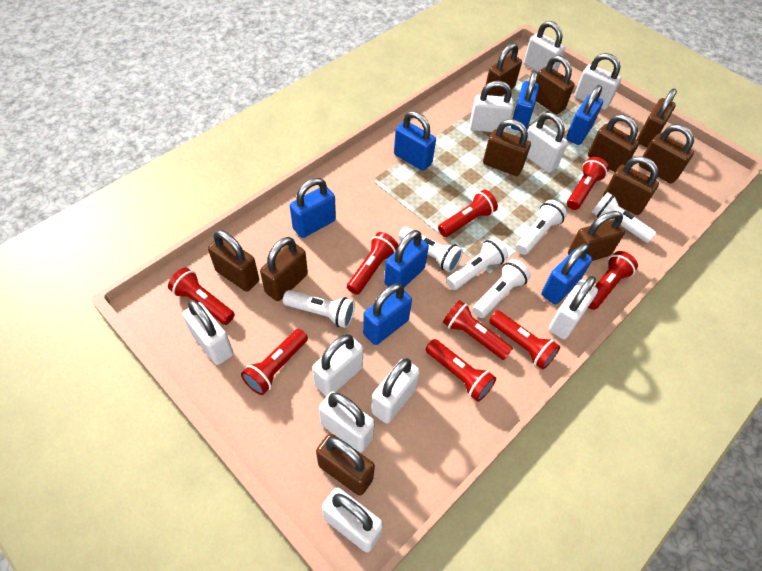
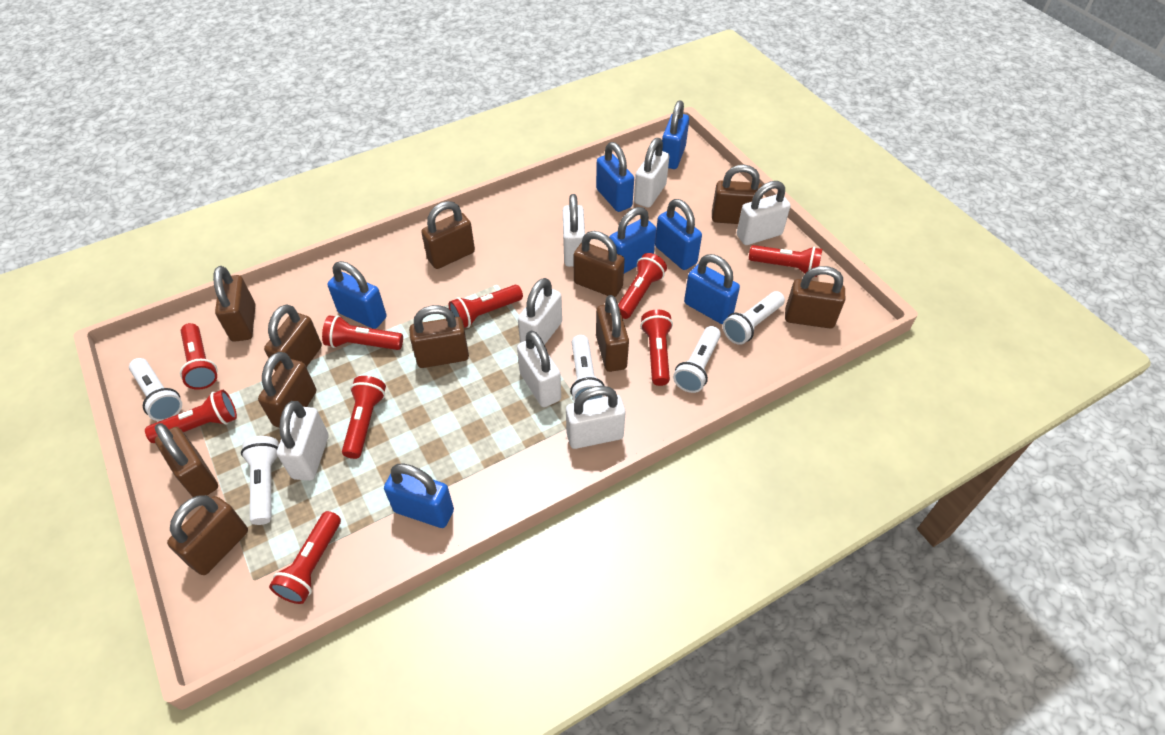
white flashlight: [283,290,355,328] [398,227,463,273] [446,237,508,290] [473,259,531,318] [516,200,567,255] [592,192,656,243] = 6 -> [129,358,182,421] [241,436,279,525] [570,335,605,402] [673,326,721,393] [723,291,785,345] = 5
white padlock: [182,300,234,365] [312,334,363,396] [319,391,375,453] [322,488,383,552] [371,358,420,424] [470,81,514,132] [523,21,565,72] [527,112,568,173] [549,276,598,339] [574,53,621,110] = 10 -> [277,401,328,481] [517,331,561,407] [518,278,562,345] [563,194,585,267] [566,386,626,449] [634,138,669,208] [737,181,790,245] = 7

